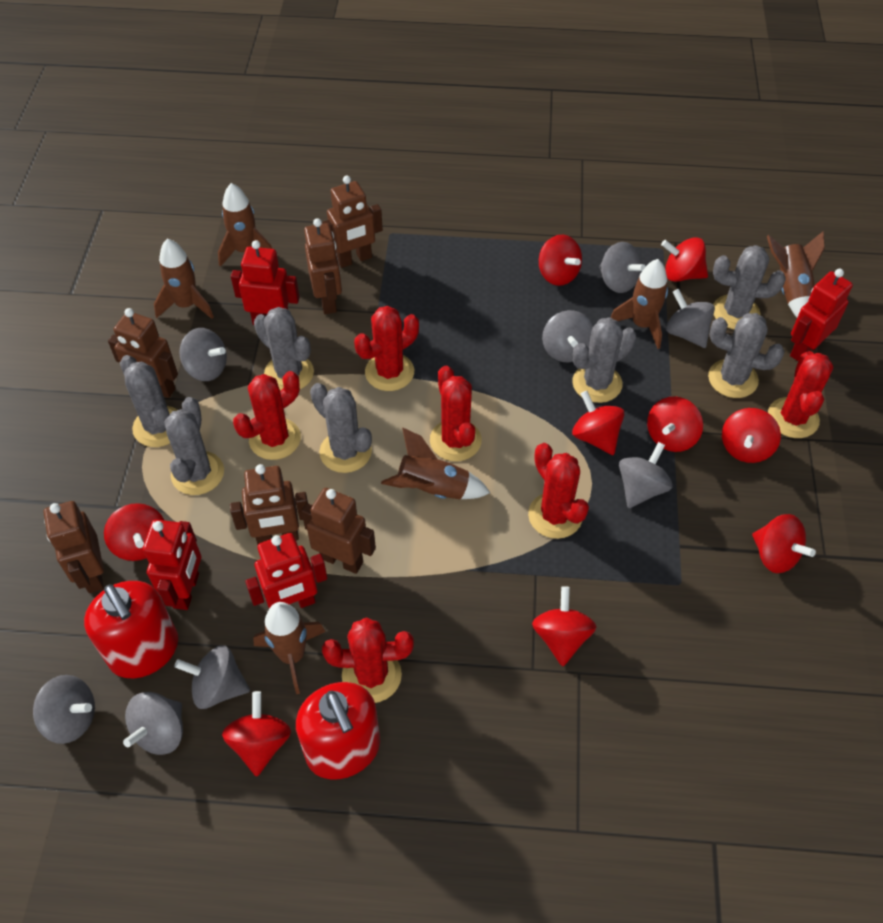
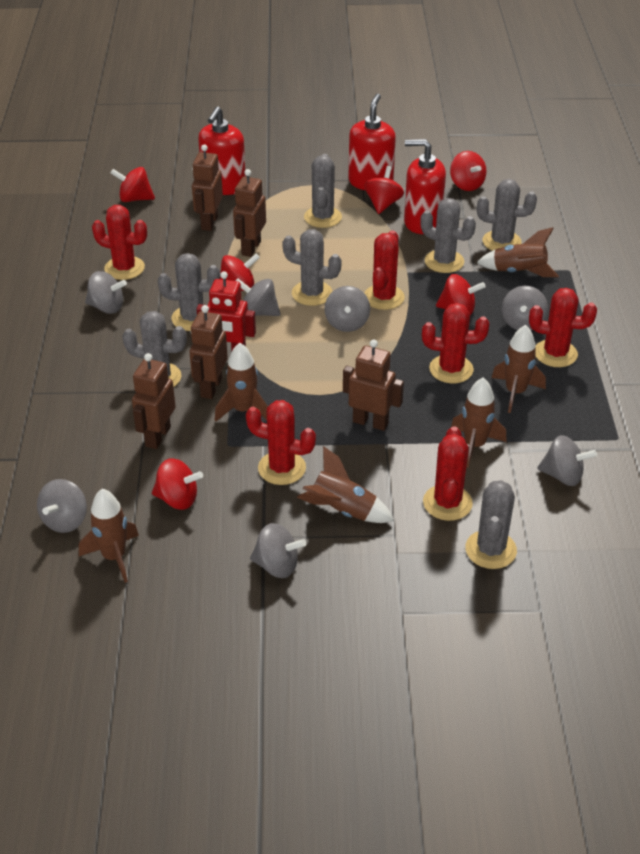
brown robot: [44,501,104,593] [108,308,178,398] [230,464,308,545] [301,488,376,574] [304,218,342,314] [322,176,383,268] = 6 -> [132,353,176,449] [189,305,228,399] [192,144,223,231] [233,169,266,257] [343,339,404,431] = 5
grey spinning top: [33,675,95,744] [123,692,183,755] [174,645,250,709] [179,328,227,381] [542,310,593,362] [599,242,646,293] [619,442,673,508] [666,289,715,348] = 8 -> [37,479,87,533] [85,271,127,314] [236,278,281,316] [250,523,306,578] [325,286,370,332] [502,286,548,330] [537,435,597,486] = 7
red robot: [143,519,201,610] [231,240,300,325] [245,533,327,608] [790,269,853,361] = 4 -> [197,271,256,350] = 1
red soap dispenser: [84,581,178,678] [296,682,380,779] = 2 -> [198,106,246,195] [349,94,396,190] [404,139,446,234] = 3
red spinning top: [104,503,164,561] [222,691,291,776] [532,586,596,666] [539,235,582,286] [572,391,624,455] [647,396,703,452] [661,237,708,282] [722,408,781,463] [752,514,816,573] = 9 -> [111,167,155,202] [152,458,203,510] [220,254,260,291] [364,166,404,214] [436,274,486,315] [450,151,486,191] = 6

